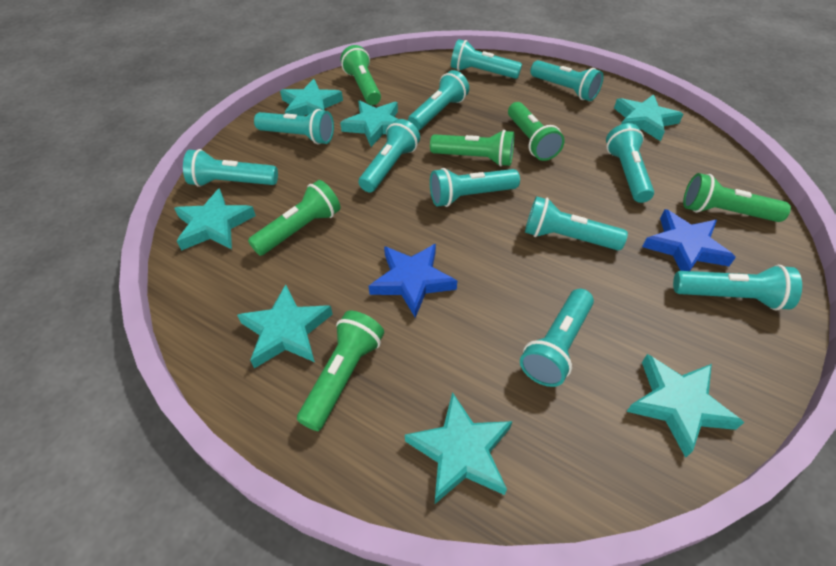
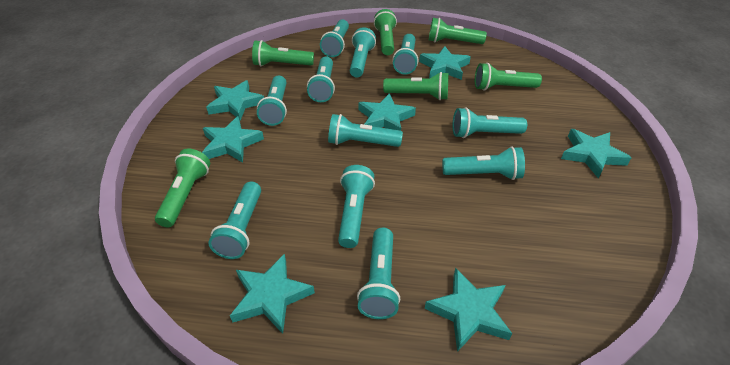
blue star: [369,244,457,318] [642,209,736,271] = 2 -> none = 0

